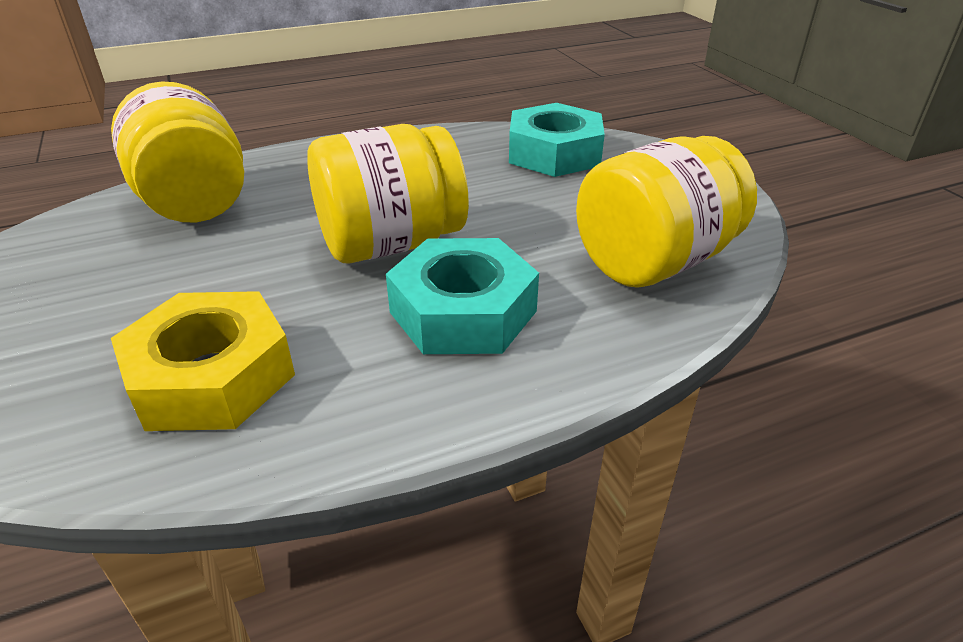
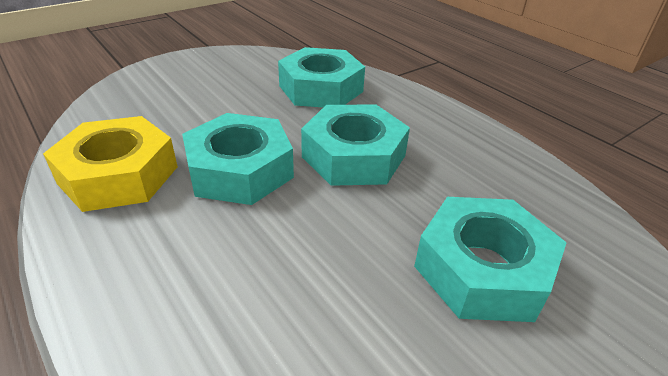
turquoise nut: [386,238,539,354] [509,103,605,177] = 2 -> [182,113,294,205] [278,47,365,107] [301,104,410,186] [414,197,567,322] = 4
yellow jar: [111,81,244,222] [307,124,469,263] [576,136,757,288] = 3 -> none = 0

